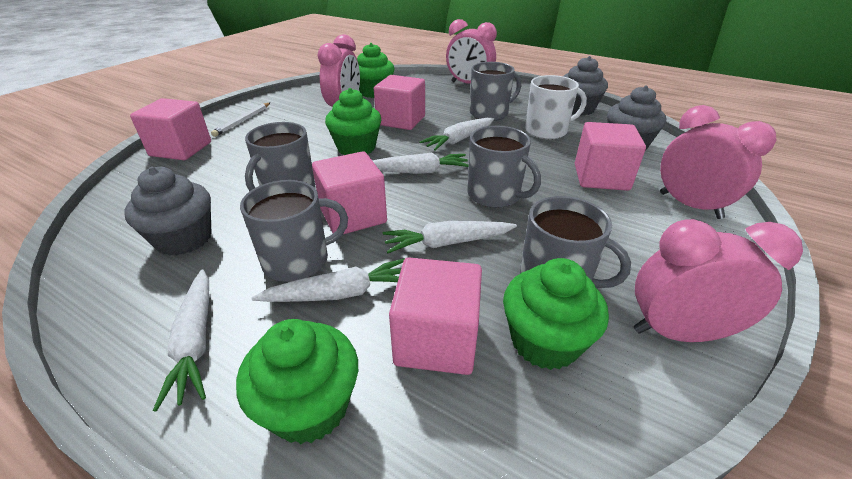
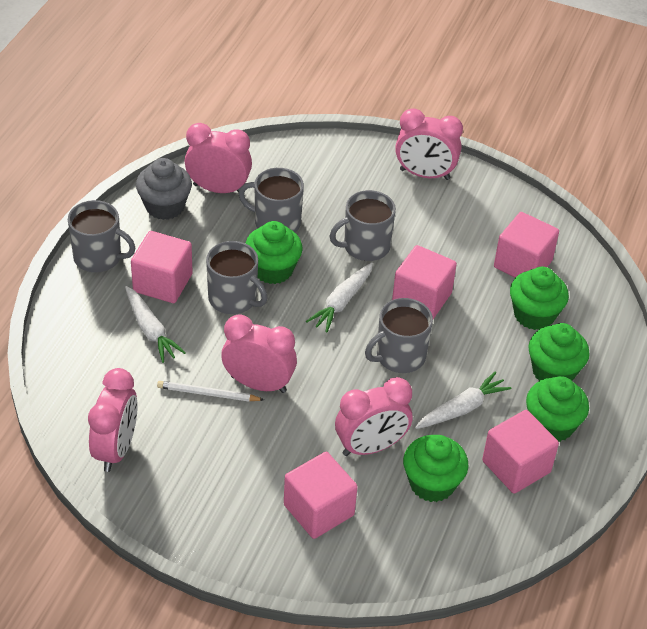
green cupcake: [236,319,358,444] [325,88,381,155] [357,43,395,98] [503,258,609,370] = 4 -> [245,221,303,284] [403,435,469,502] [510,267,569,330] [526,376,589,442] [528,323,590,381] = 5
grey cupcake: [124,167,212,256] [563,56,608,116] [607,86,666,151] = 3 -> [136,158,192,220] = 1
pink clock: [318,34,360,107] [446,19,497,84] [634,219,803,342] [660,105,777,219] = 4 -> [88,368,138,472] [185,123,252,193] [221,314,297,393] [335,377,412,456] [395,108,463,180] = 5
white carrot: [153,269,209,412] [252,258,405,302] [372,153,469,174] [383,221,517,253] [419,118,494,151] = 5 -> [125,286,186,363] [306,262,373,333] [415,372,512,429] = 3
white mug: [525,75,587,139] = 1 -> none = 0

